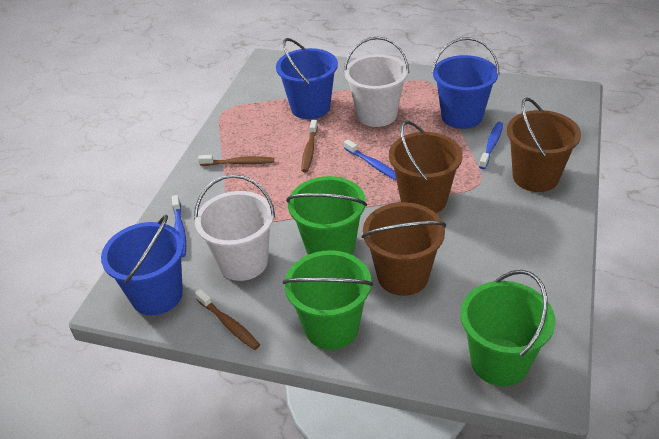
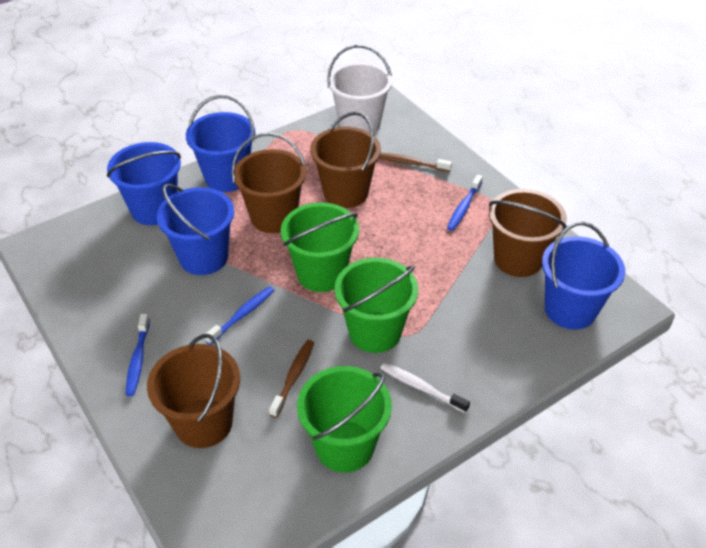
blue bucket: [101,215,184,315] [276,38,338,119] [432,37,499,129] = 3 -> [107,142,181,225] [157,184,234,275] [186,95,256,192] [542,222,625,330] = 4
brown bucket: [362,202,446,296] [389,121,463,213] [507,98,581,192] = 3 -> [147,334,240,448] [232,133,306,233] [310,112,381,208] [489,189,567,277] = 4
brown toothbrush: [195,289,260,350] [198,155,274,166] [301,120,318,172] = 3 -> [269,340,314,418] [379,153,452,172] = 2
white bucket: [194,174,275,281] [344,37,409,127] = 2 -> [327,45,392,133] = 1
white toothbrush: none = 0 -> [380,363,470,413] = 1

